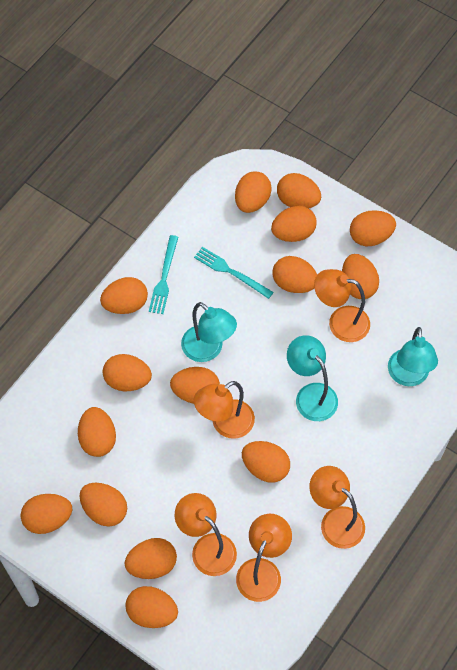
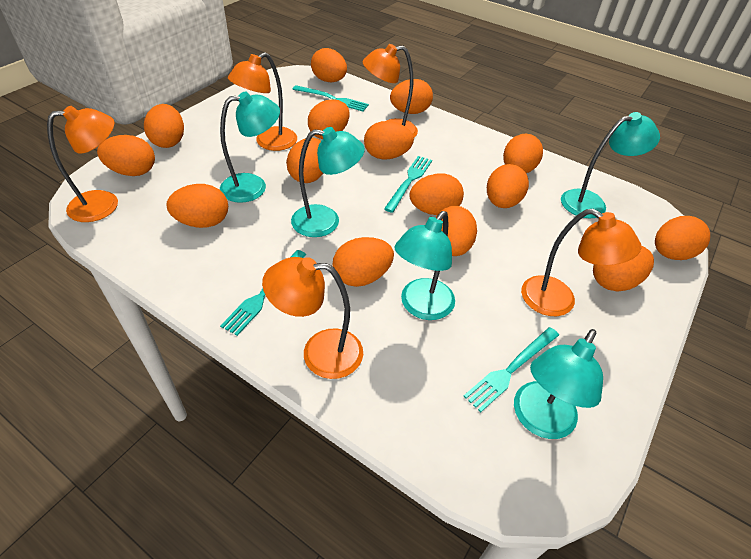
turquoise fork: [149,235,178,314] [194,247,274,299] = 2 -> [220,250,306,336] [293,85,369,111] [384,156,432,213] [463,327,559,412] = 4
turquoise lamp: [181,302,237,362] [287,335,338,421] [388,327,438,386] = 3 -> [220,92,280,203] [291,127,365,237] [394,211,455,320] [514,329,603,439] [561,112,660,219] = 5

